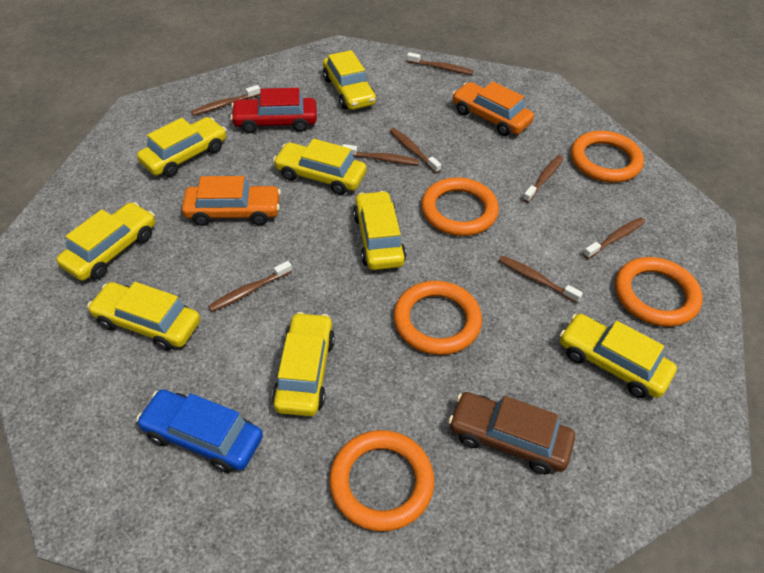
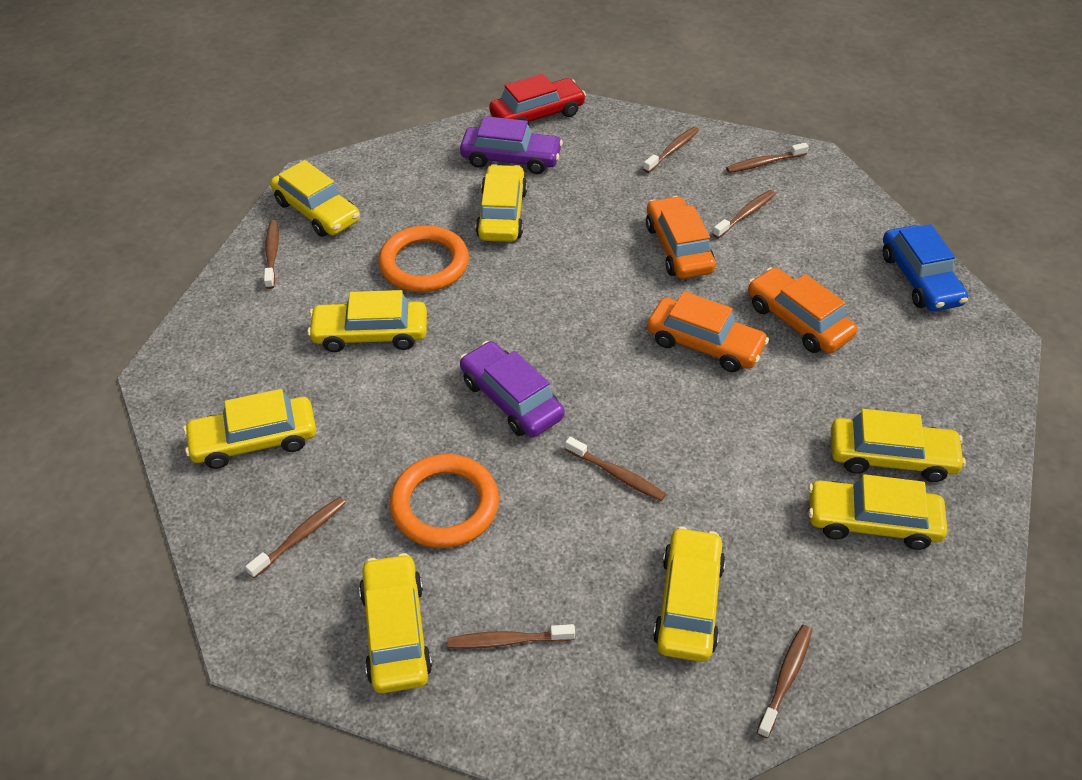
brown car: [448,392,575,474] = 1 -> none = 0
orange car: [182,176,281,226] [452,82,534,136] = 2 -> [646,196,716,279] [647,291,769,372] [748,267,857,353] = 3
orange ring: [329,430,434,532] [393,281,482,355] [421,177,499,236] [571,131,644,183] [615,257,703,327] = 5 -> [378,225,469,292] [390,454,499,548] = 2
purple car: none = 0 -> [460,116,563,174] [460,341,564,437] = 2

